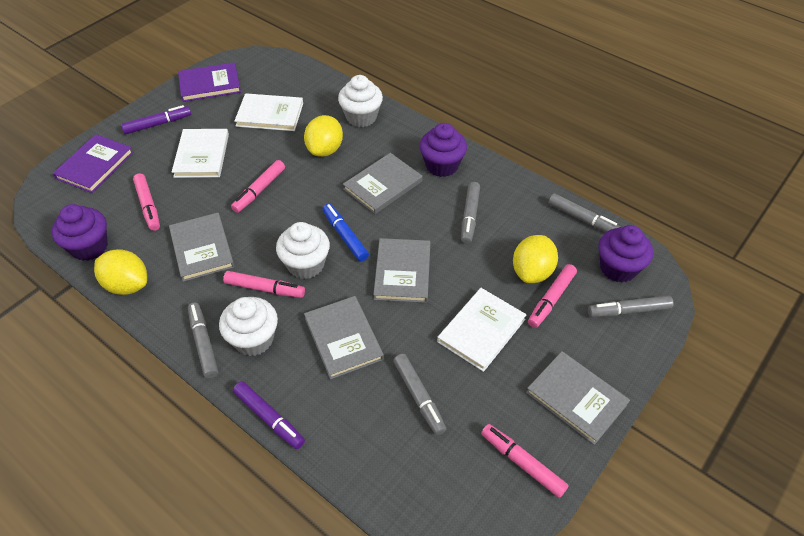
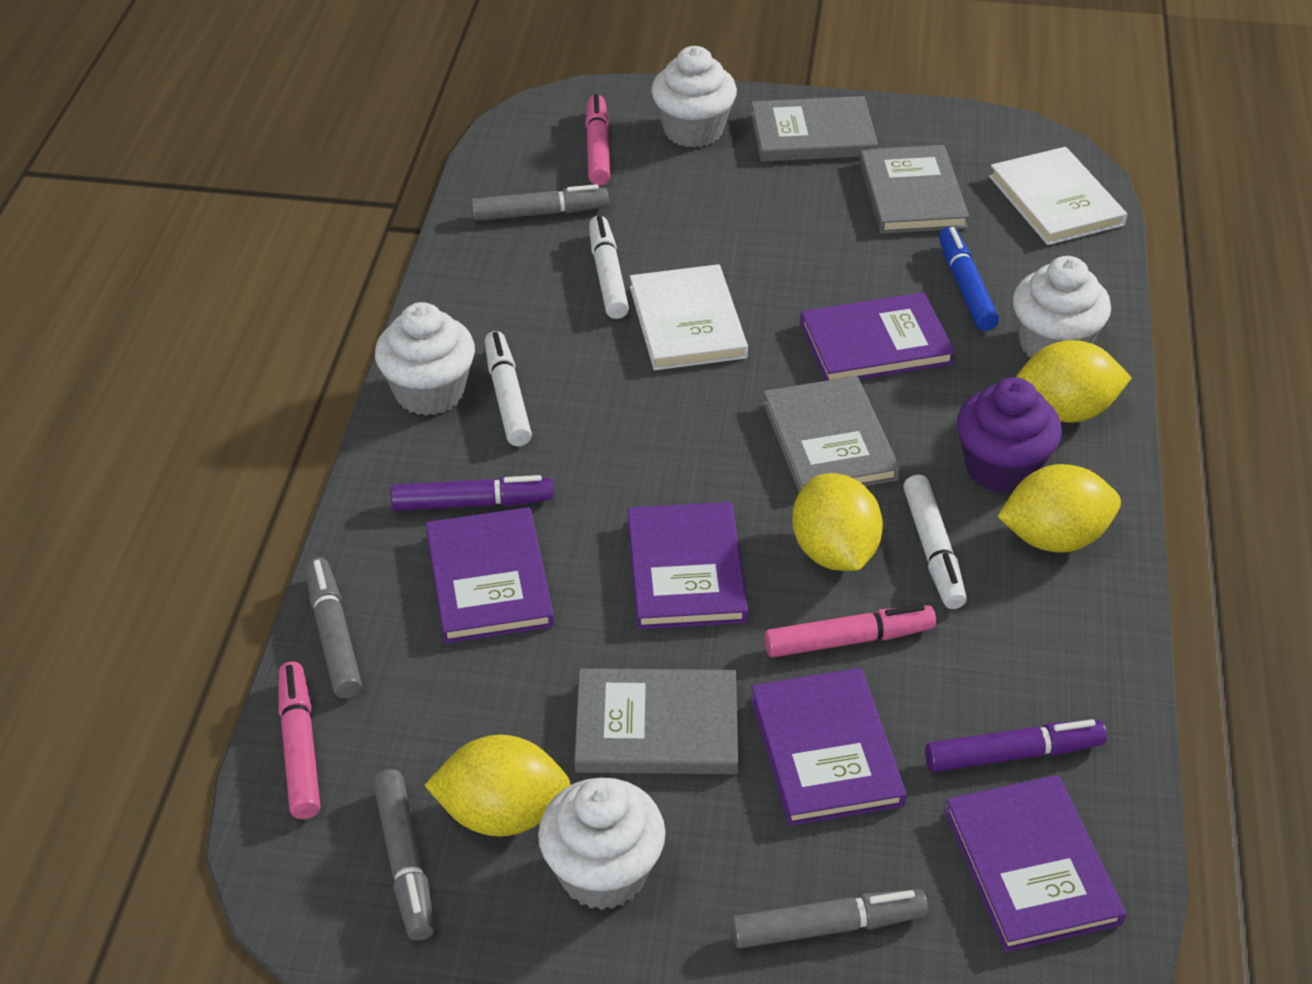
grey book: [169,213,235,282] [304,296,384,380] [343,153,423,214] [373,238,431,303] [526,351,630,445] = 5 -> [574,668,738,774] [751,96,878,162] [763,376,900,492] [859,145,969,234] = 4
grey marker: [188,303,218,379] [393,354,446,435] [461,182,480,244] [548,194,621,232] [588,295,674,317] = 5 -> [306,557,362,698] [373,769,434,941] [471,184,609,221] [731,889,928,948] = 4
pink marker: [133,173,160,231] [223,271,305,298] [231,160,285,213] [481,424,569,498] [528,264,577,328] = 5 -> [278,661,320,819] [585,94,610,186] [764,604,936,658] = 3
purple book: [53,134,134,193] [178,62,241,102] = 2 -> [426,507,554,643] [628,502,748,629] [751,668,907,826] [800,292,955,381] [944,775,1126,952] = 5
purple cupcake: [52,204,108,261] [420,123,467,177] [598,225,653,283] = 3 -> [957,377,1062,494] = 1
white book: [172,129,229,178] [234,93,303,131] [437,288,527,372] = 3 -> [630,264,748,370] [989,147,1127,245] = 2
white cupcake: [219,297,278,356] [276,222,330,279] [338,75,383,127] = 3 -> [375,302,475,416] [538,777,666,910] [651,46,737,148] [1013,256,1111,358] = 4
white marker: none = 0 -> [485,331,532,446] [589,216,629,319] [903,475,967,609] = 3
yellow lemon: [94,249,147,295] [304,115,343,157] [513,235,558,283] = 3 -> [424,735,571,837] [792,473,883,571] [997,464,1121,553] [1016,340,1132,422] = 4

